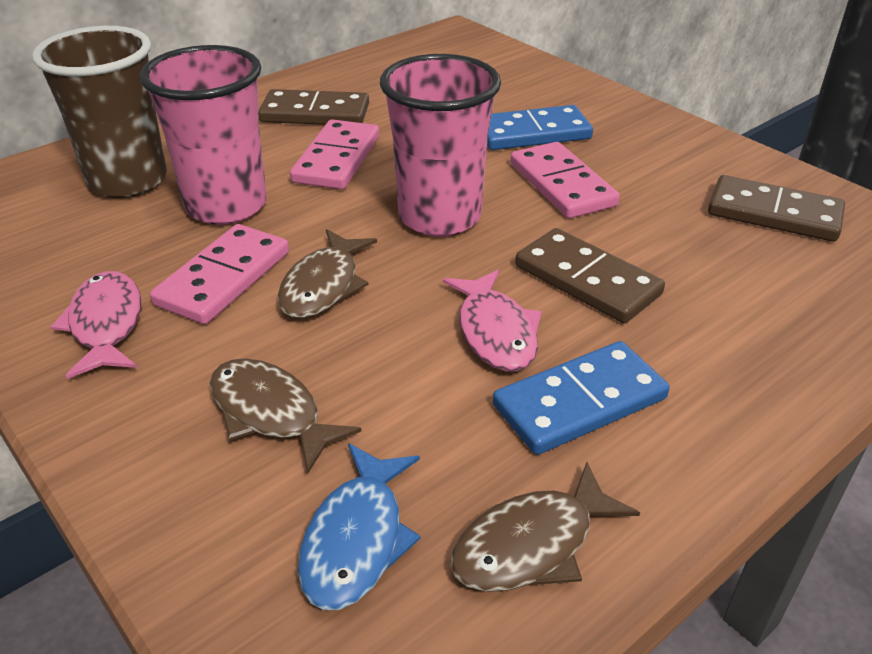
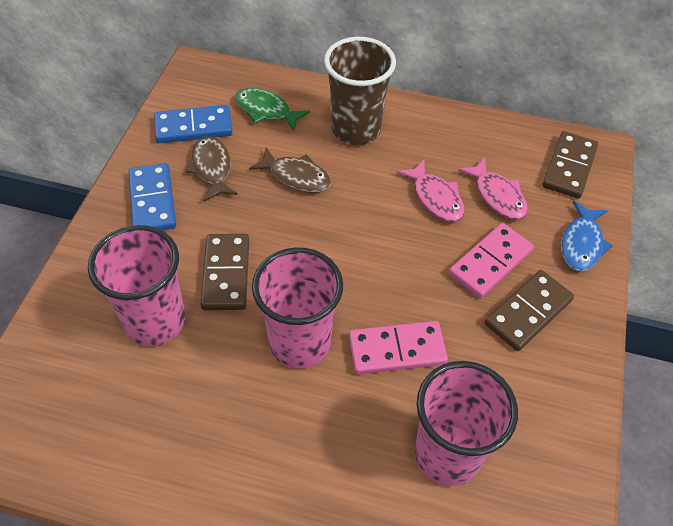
brown fish: [210,358,361,473] [277,229,377,318] [450,462,640,592] = 3 -> [186,136,238,201] [249,147,331,193] = 2
green fish: none = 0 -> [235,88,310,131] = 1
pink cup: [140,45,267,225] [380,54,501,237] = 2 -> [88,225,185,346] [252,247,343,369] [415,361,518,486] = 3
pink domino: [150,224,289,324] [290,119,379,190] [510,142,620,218] = 3 -> [349,321,448,375] [449,223,534,298] = 2

